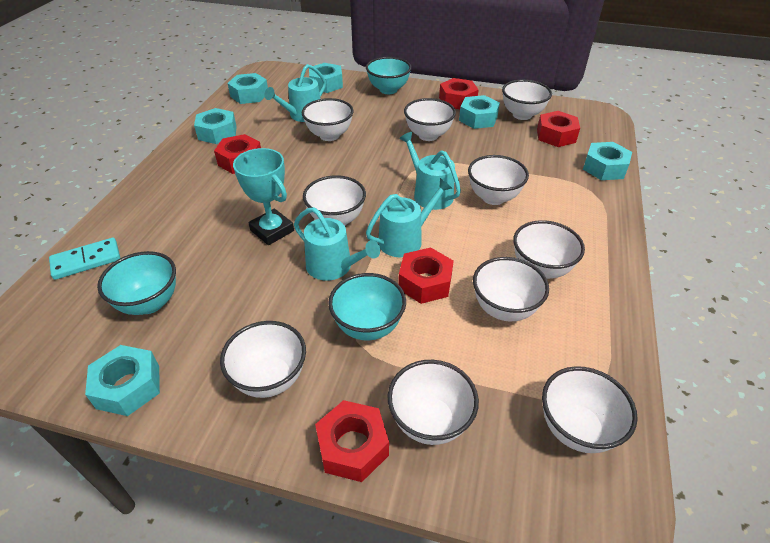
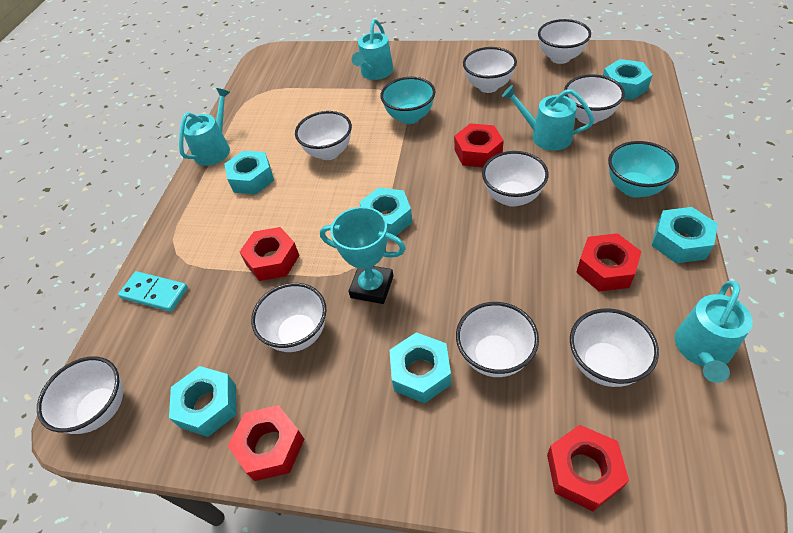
turquoise bowl: [97,251,176,315] [328,273,406,340] [366,57,412,94] = 3 -> [380,77,436,124] [608,141,679,198] = 2
white bowl: [220,321,306,398] [302,98,354,141] [303,175,366,226] [387,360,479,445] [404,98,456,141] [468,155,529,205] [473,257,549,321] [502,79,552,120] [513,220,585,279] [542,366,637,453] = 10 -> [37,356,123,434] [251,283,327,352] [295,111,352,160] [456,302,539,377] [463,47,517,93] [482,151,549,207] [538,19,591,64] [564,74,625,124] [570,308,659,387] = 9

